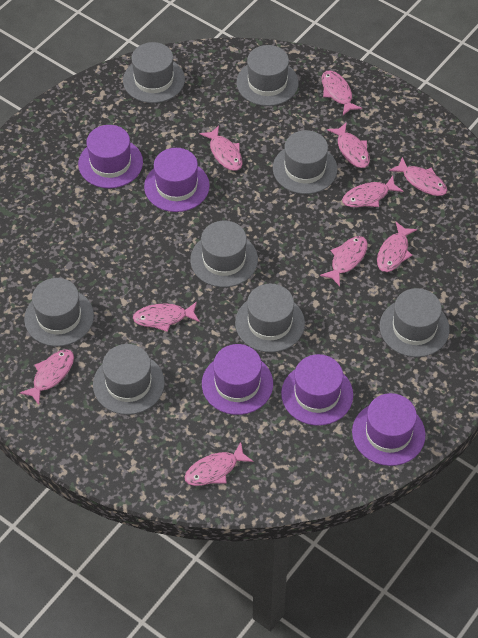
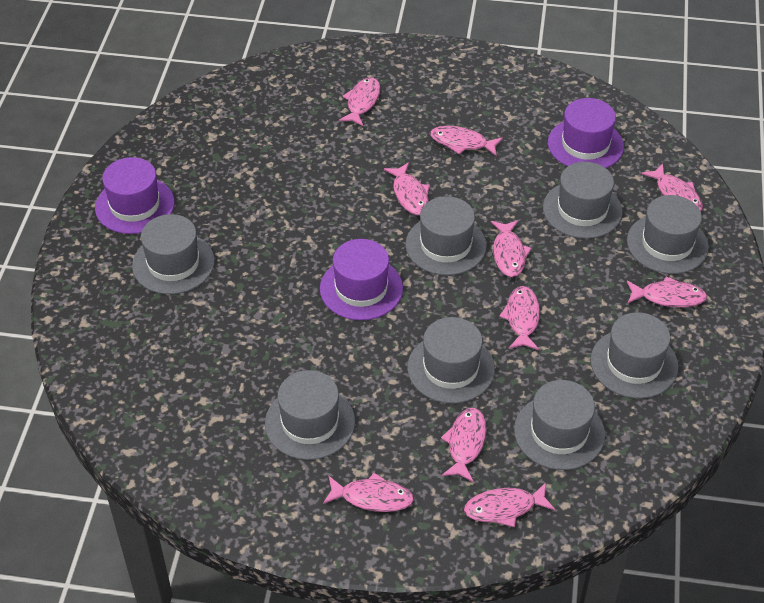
purple hat: [78,125,143,188] [144,148,210,212] [202,344,273,415] [281,354,353,426] [352,393,426,466] = 5 -> [95,157,175,234] [320,239,403,320] [548,98,624,168] = 3

